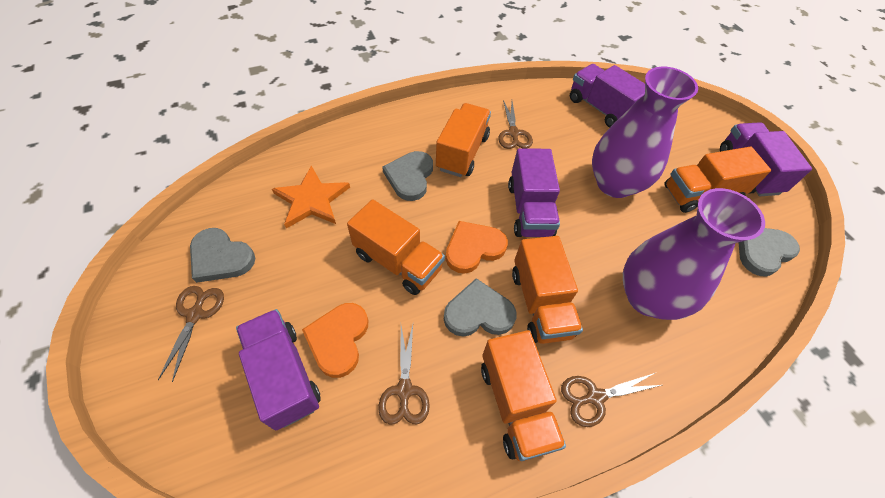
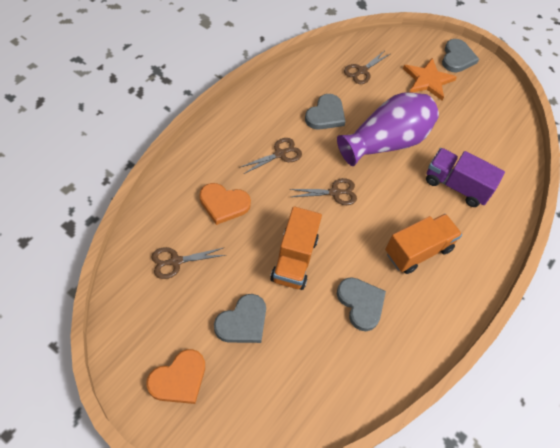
orange truck: [347,199,445,295] [436,103,491,177] [481,330,566,461] [512,236,583,344] [664,147,771,213] = 5 -> [270,206,322,290] [385,214,462,274] = 2
purple truck: [236,309,321,431] [508,148,560,237] [570,64,645,127] [720,122,812,196] = 4 -> [426,148,505,207] = 1
purple vase: [592,67,698,198] [623,188,765,320] = 2 -> [337,92,439,166] = 1

